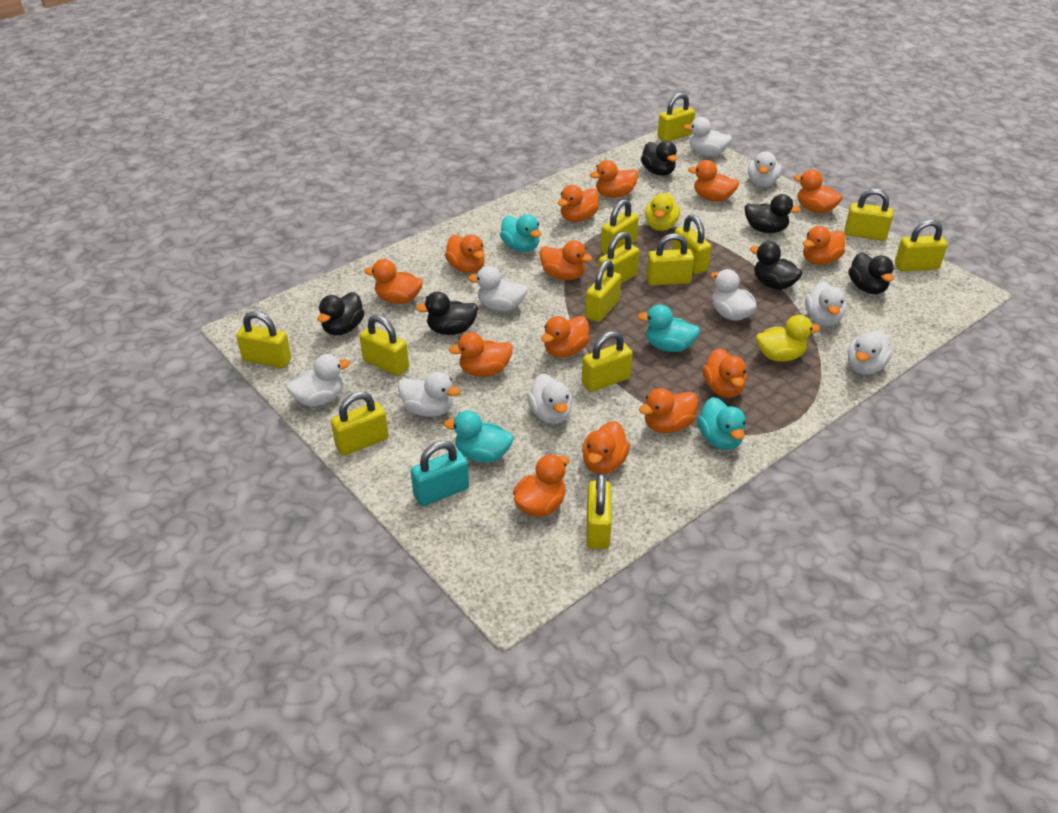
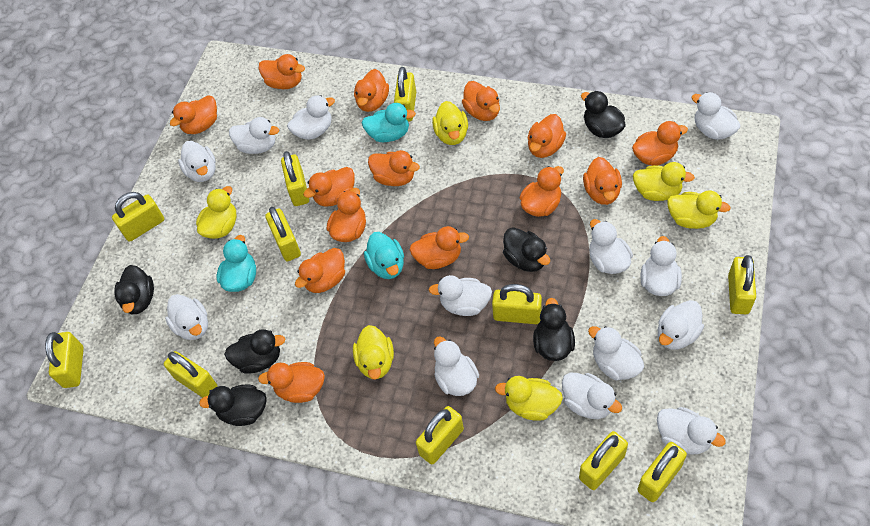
turquoise duck: [444,410,513,463] [500,214,541,252] [638,304,700,352] [697,397,745,450] = 4 -> [217,235,256,292] [362,103,416,142] [364,232,404,279] = 3
turquoise padlock: [411,441,469,506] = 1 -> none = 0
white duck: [287,354,350,407] [398,372,460,417] [468,266,528,311] [527,374,572,424] [683,117,732,156] [711,269,757,321] [748,151,782,187] [805,281,846,326] [847,330,892,375] = 9 -> [165,294,208,340] [178,141,216,182] [229,117,279,154] [287,95,335,140] [429,275,492,316] [434,336,479,396] [562,373,622,419] [588,326,644,380] [589,219,633,274] [640,236,682,296] [657,407,726,455] [658,300,704,350] [691,92,741,140] = 13
yellow duck: [645,193,680,231] [756,315,820,362] = 2 -> [196,186,237,239] [353,325,394,380] [432,101,468,145] [495,376,563,421] [633,162,695,201] [667,190,731,229] = 6
yellow padlock: [236,311,291,368] [331,392,389,456] [359,315,409,376] [582,331,633,392] [585,260,621,322] [586,473,612,549] [598,232,639,283] [600,199,639,254] [646,233,694,286] [657,93,695,141] [672,215,711,274] [845,189,893,241] [895,220,947,271] = 13 -> [45,332,84,388] [112,192,164,242] [164,351,218,398] [265,207,301,261] [281,151,309,206] [394,67,416,121] [416,406,464,464] [492,284,542,324] [579,431,628,490] [637,442,687,502] [728,255,756,314] = 11

